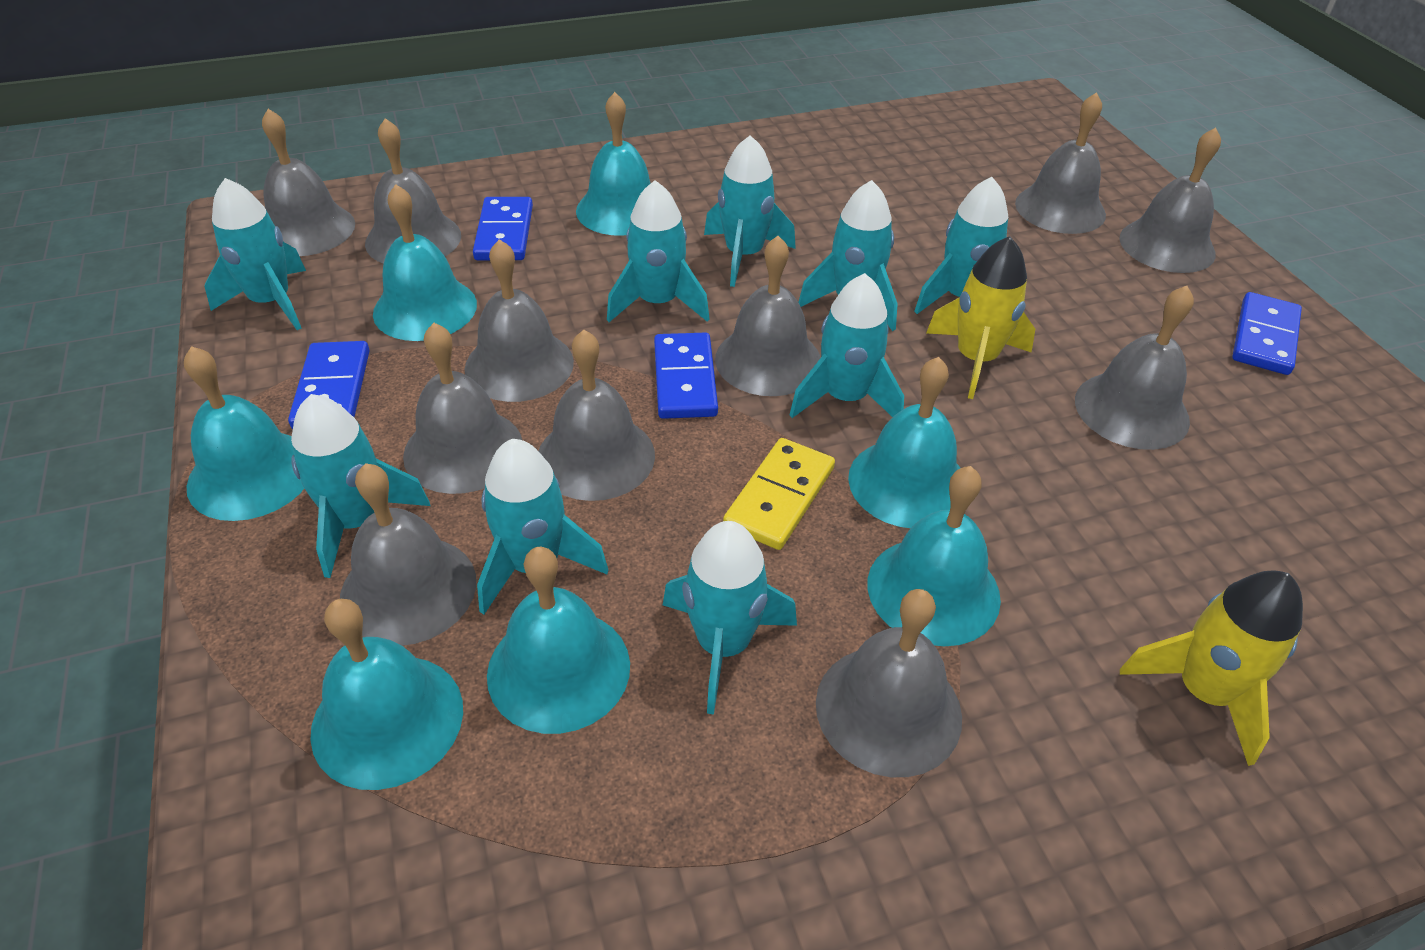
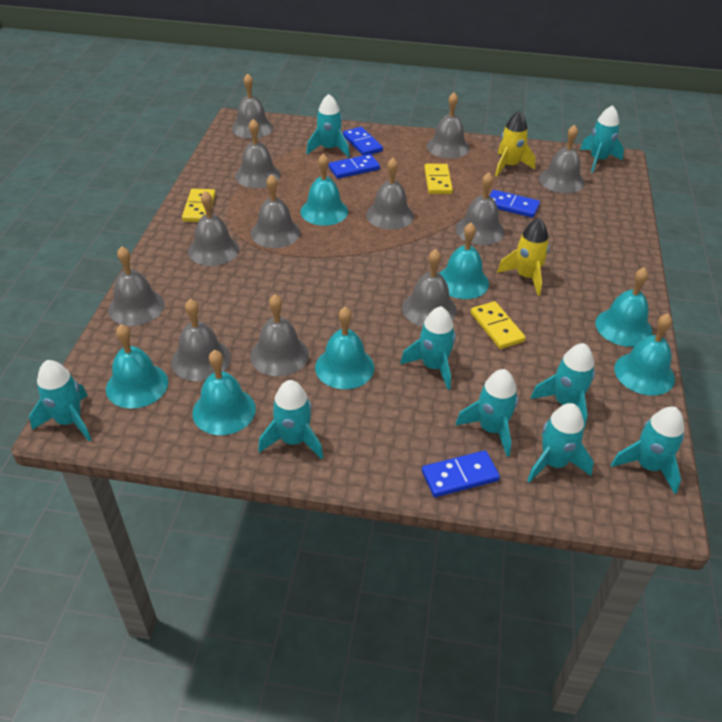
grey bell: [262,109,355,256] [340,463,476,646] [365,118,461,264] [403,323,522,494] [464,239,574,402] [539,330,655,501] [715,236,821,396] [816,589,962,777] [1015,92,1106,234] [1075,286,1194,450] [1119,128,1221,273] = 11 -> [108,246,164,326] [171,299,231,381] [188,191,239,266] [231,73,273,139] [235,119,281,188] [250,294,309,376] [251,174,300,248] [366,158,414,230] [402,249,457,327] [427,92,470,159] [456,173,505,245] [539,125,585,193] = 12
yellow domino: [723,438,835,550] = 1 -> [182,189,216,222] [424,164,453,194] [471,301,526,349] = 3

